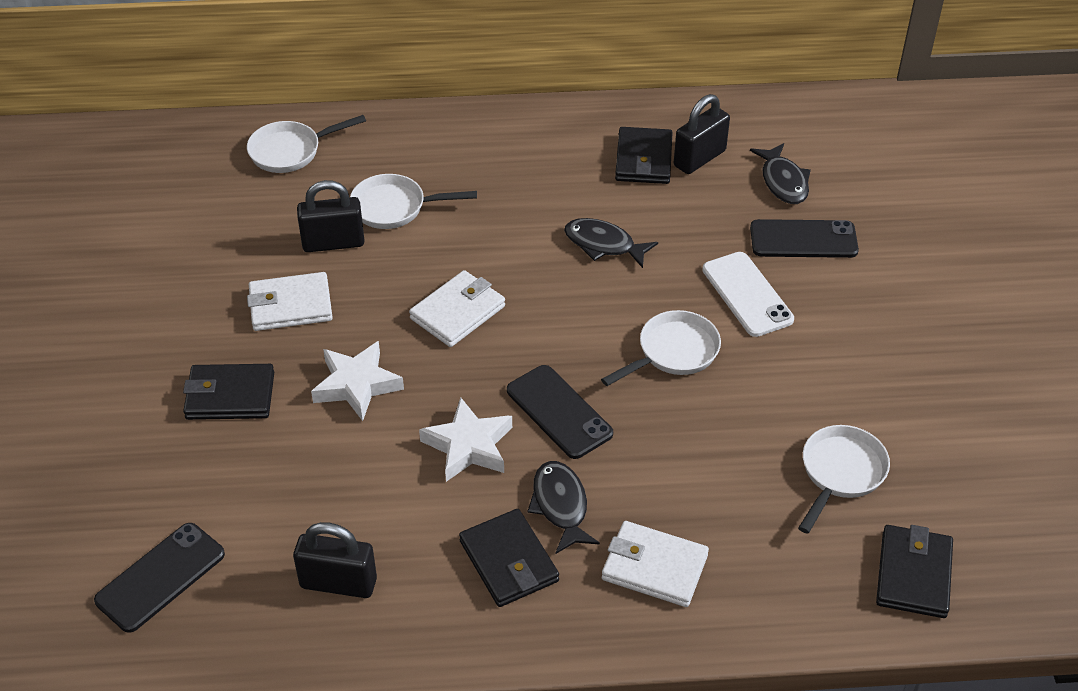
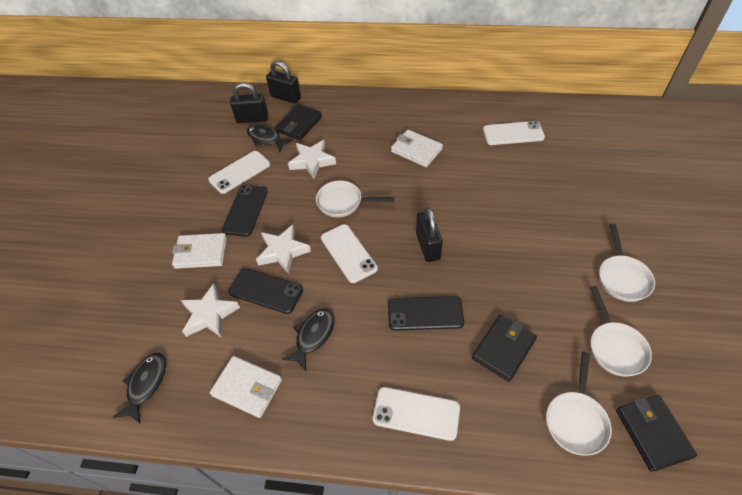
black wallet: [183,364,274,420] [459,509,559,607] [615,127,673,184] [876,525,953,618] = 4 -> [275,104,322,140] [472,315,537,382] [616,395,697,472] = 3
white phone: [702,252,794,337] = 1 -> [208,151,270,194] [321,224,378,283] [373,387,460,441] [483,121,545,145] = 4
white star: [311,341,404,421] [419,397,512,482] = 2 -> [181,283,240,338] [256,224,311,274] [288,140,336,179] = 3

